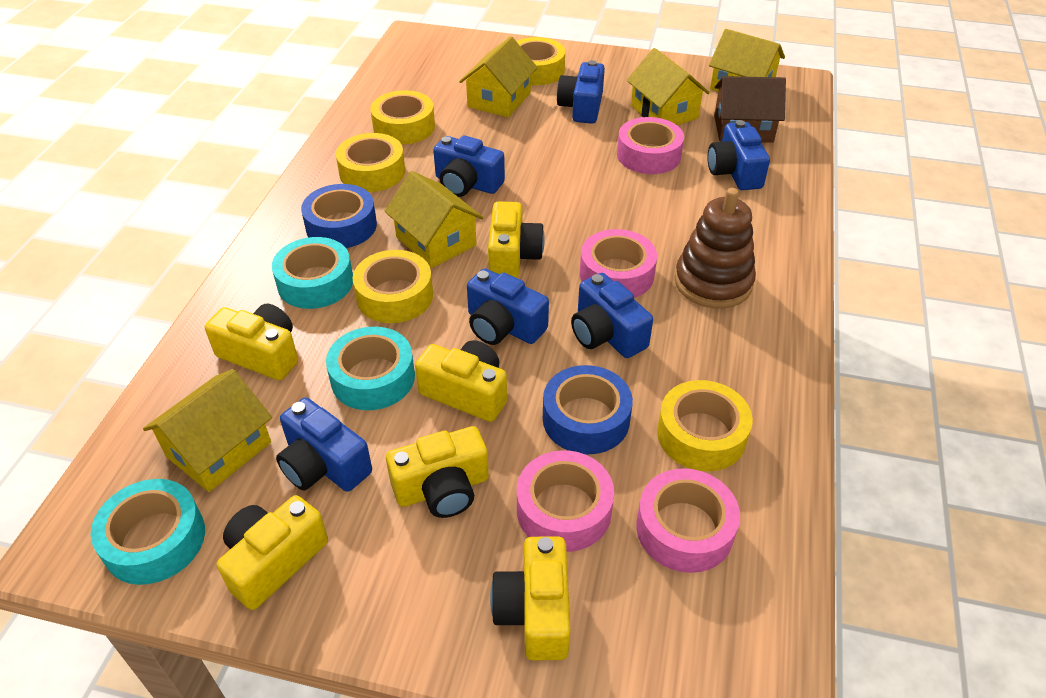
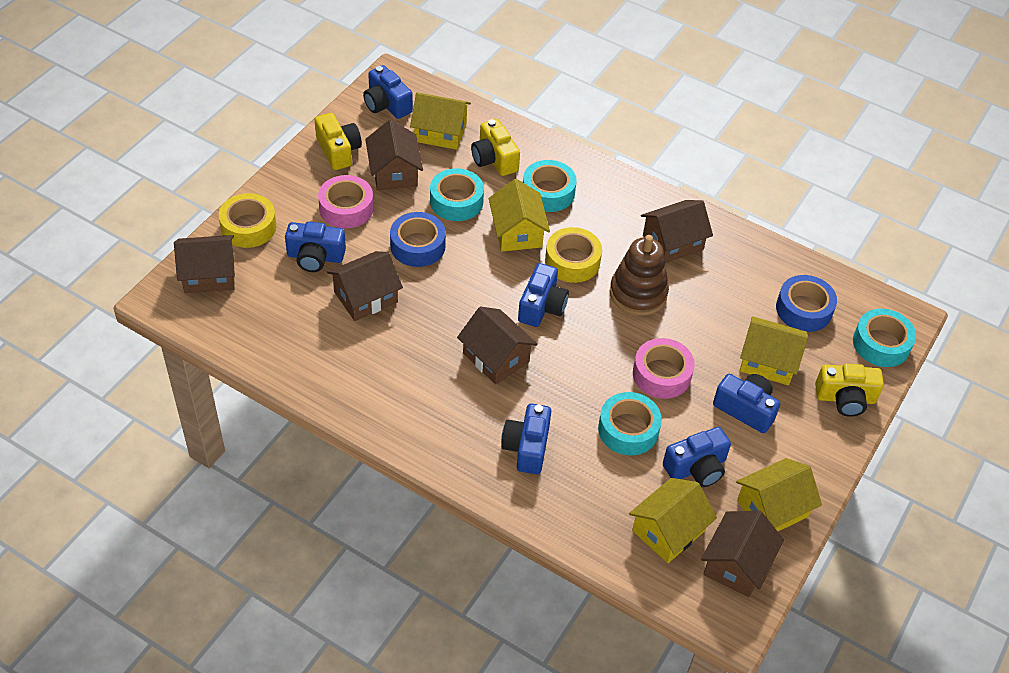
brown house: [714,76,786,143] = 1 -> [174,235,235,293] [327,251,403,321] [365,120,423,190] [457,306,538,385] [641,200,713,263] [701,511,784,597] = 6
pink tape: [517,450,614,552] [580,229,657,298] [617,117,684,174] [636,468,740,573] = 4 -> [318,175,374,229] [633,338,695,399] = 2
turquoise tape: [90,479,205,585] [272,237,353,309] [326,327,415,410] = 3 -> [430,168,484,221] [523,160,577,212] [598,392,662,455] [853,309,916,367] = 4
yellow camera: [205,304,298,380] [217,495,328,610] [386,426,489,518] [415,340,507,422] [488,201,545,278] [490,536,571,660] = 6 -> [314,113,362,170] [471,119,520,176] [815,364,884,417] = 3
yellow tape: [336,133,405,192] [353,250,433,323] [370,90,435,145] [516,37,565,85] [657,380,753,471] = 5 -> [219,193,277,248] [545,227,602,283] = 2

